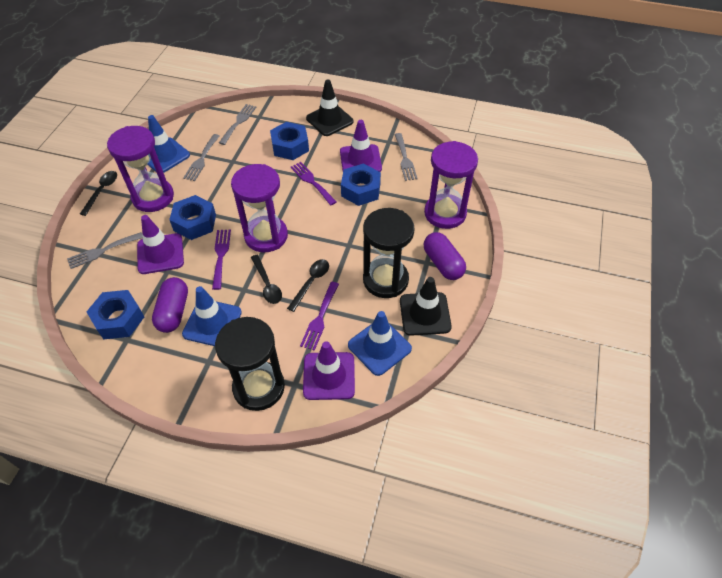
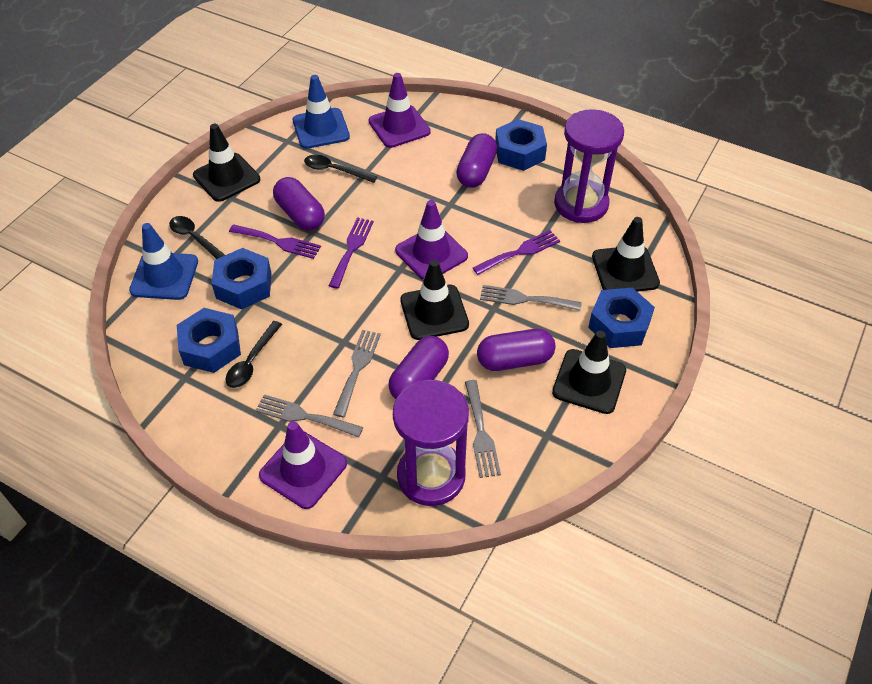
black hourglass: [215,317,285,411] [363,208,415,298] = 2 -> none = 0
black traffic cone: [306,79,354,136] [400,277,452,336] = 2 -> [193,124,260,202] [400,260,469,340] [552,330,626,414] [592,217,660,292] = 4
blue traffic cone: [147,115,190,173] [182,286,242,346] [348,311,412,376] = 3 -> [129,223,198,300] [293,75,350,149] = 2
purple capsule: [152,277,188,333] [424,232,466,280] = 2 -> [273,177,325,231] [388,336,449,399] [456,133,497,188] [477,329,556,371] = 4
purple hourglass: [107,126,174,212] [231,164,288,252] [424,141,478,229] = 3 -> [393,380,469,506] [554,109,624,223] = 2

